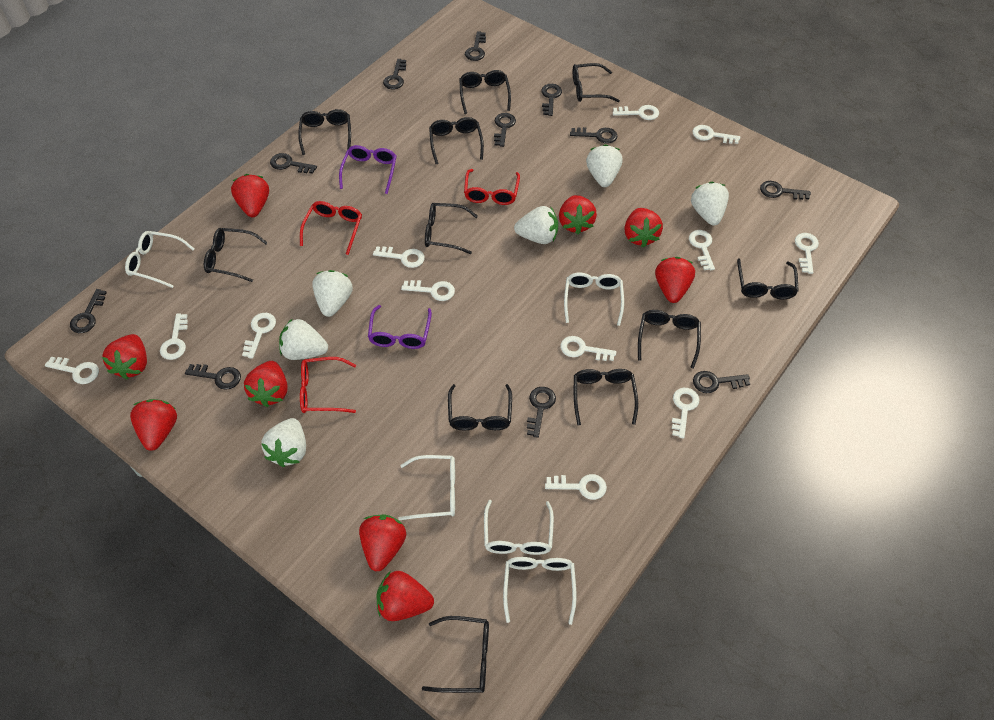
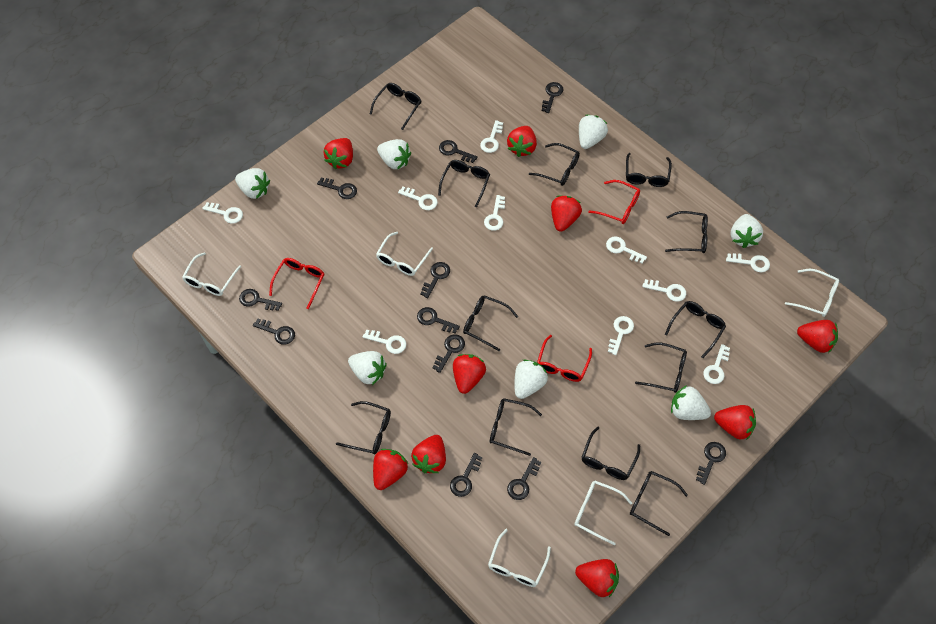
black glasses: [204,228,268,282] [298,109,351,155] [422,616,489,693] [425,203,478,254] [429,117,484,164] [448,384,512,430] [459,70,511,114] [573,63,620,102] [574,369,638,425] [638,310,701,369] [737,258,799,299] = 11 -> [336,401,391,454] [370,83,421,130] [438,160,490,207] [463,295,518,351] [490,398,542,456] [529,143,580,186] [581,427,640,480] [626,153,672,187] [630,471,688,536] [635,342,687,393] [665,211,708,253] [665,301,726,358] = 12
purple glasses: [339,145,397,194] [368,305,432,349] = 2 -> none = 0
white key: [45,357,99,384] [160,313,188,360] [242,313,276,359] [373,246,425,268] [401,280,455,301] [545,474,607,500] [561,336,616,361] [613,105,659,120] [672,388,700,438] [689,230,715,270] [693,125,740,144] [795,233,819,274] = 12 -> [202,202,243,224] [363,329,406,354] [398,186,438,210] [480,120,503,153] [484,195,505,231] [606,236,647,264] [608,316,634,355] [642,279,686,302] [703,344,730,384] [726,253,770,272] = 10
white strawberry: [261,418,306,467] [279,318,328,360] [312,270,353,317] [514,206,558,244] [586,144,623,187] [691,182,729,226] = 6 -> [235,168,270,199] [348,351,387,385] [377,139,411,170] [514,360,548,399] [579,115,608,149] [671,385,711,420] [731,214,763,248] = 7

